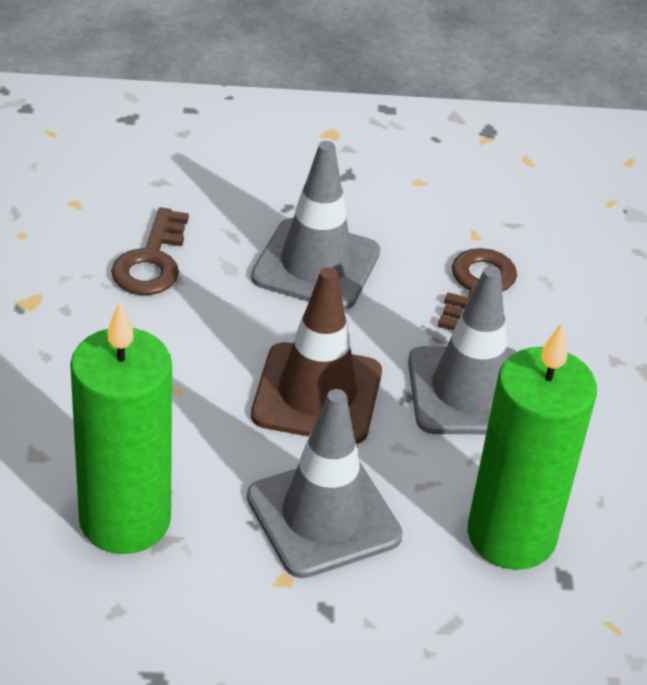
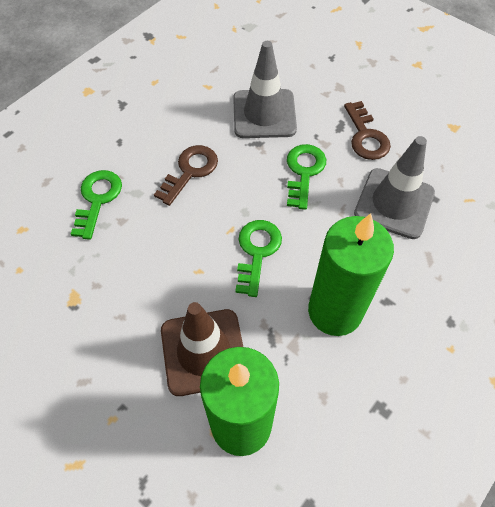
green key: none = 0 -> [71,170,122,240] [235,220,282,297] [287,144,326,210] = 3
grey traffic cone: [247,389,403,578] [251,141,380,310] [408,266,516,434] = 3 -> [233,41,297,138] [354,136,435,239] = 2

